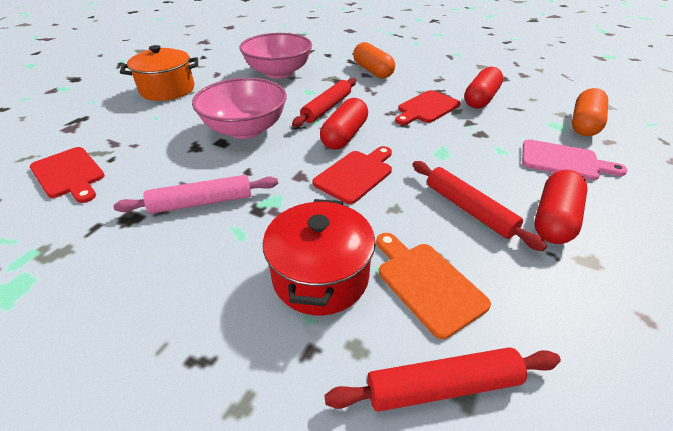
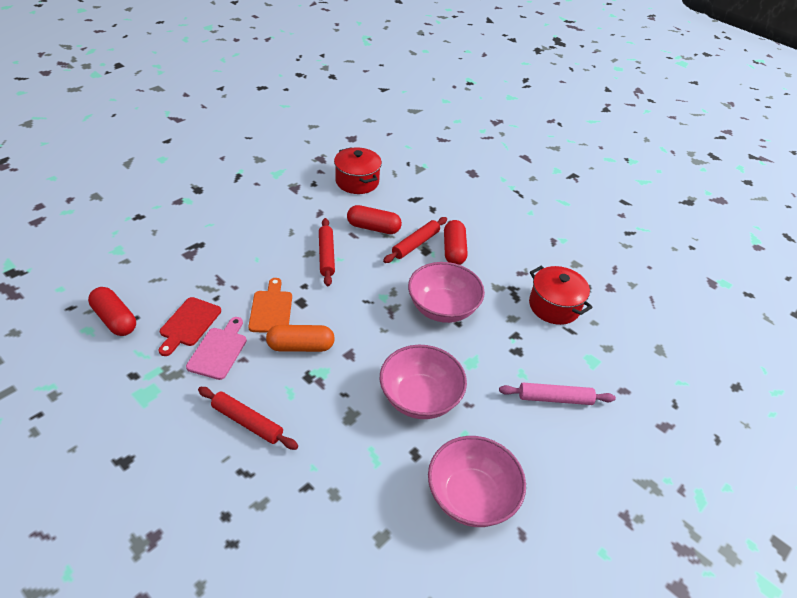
orange capsule: [353,42,395,78] [572,88,608,136] = 2 -> [266,325,335,352] = 1
orange pot: [120,45,198,101] = 1 -> none = 0
pink bowl: [192,78,287,139] [239,33,312,79] = 2 -> [380,345,467,419] [408,262,485,323] [428,436,526,527] = 3
red cutting board: [30,147,105,203] [312,146,392,204] [395,90,461,125] = 3 -> [159,297,221,356] = 1
red pot: [263,199,375,316] = 1 -> [334,147,382,194] [529,266,593,325] = 2

